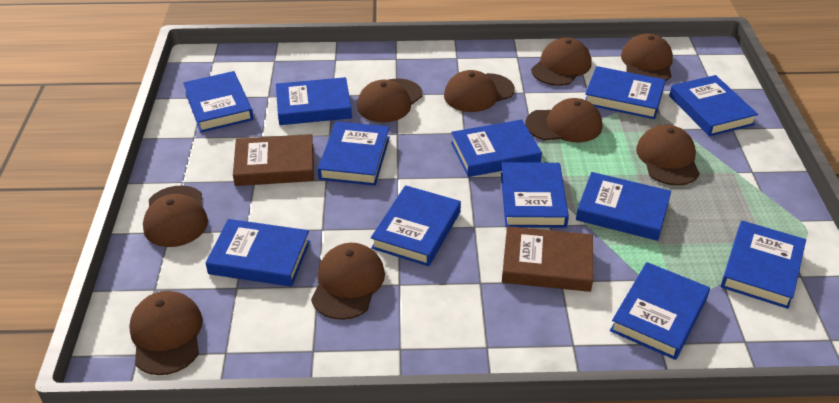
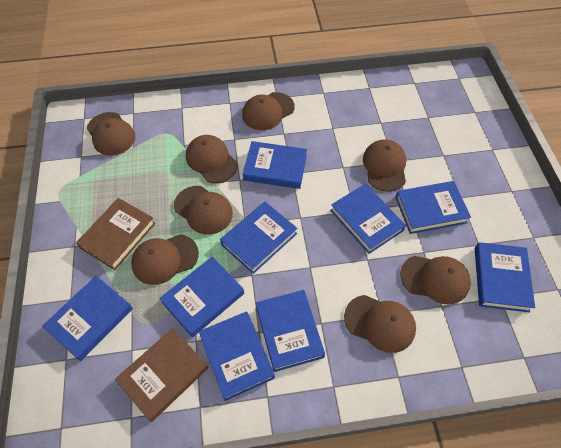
blue book: [183,71,254,132] [206,219,310,287] [276,77,352,125] [318,121,390,186] [371,185,461,266] [451,119,542,177] [501,162,569,228] [576,172,671,241] [585,66,665,119] [610,262,710,360] [669,75,758,137] [721,221,806,309] = 12 -> [43,276,133,361] [159,257,244,337] [199,311,275,401] [220,202,298,274] [243,141,307,189] [256,290,325,372] [330,184,406,254] [395,181,471,234] [475,242,535,312] = 9
brown cap: [129,291,203,375] [143,186,208,247] [311,243,385,320] [357,79,423,122] [444,70,515,112] [525,98,602,143] [531,38,592,86] [621,34,673,81] [636,125,700,186] = 9 -> [86,112,135,155] [131,234,199,285] [174,186,233,235] [186,135,238,183] [242,92,295,130] [344,295,416,353] [363,139,406,192] [400,256,471,305] = 8

